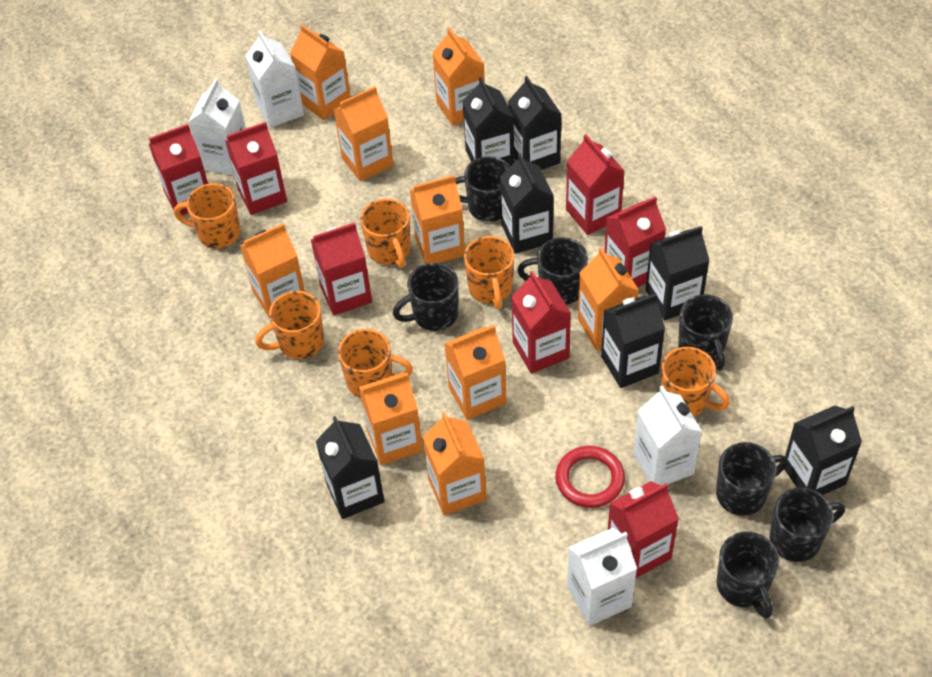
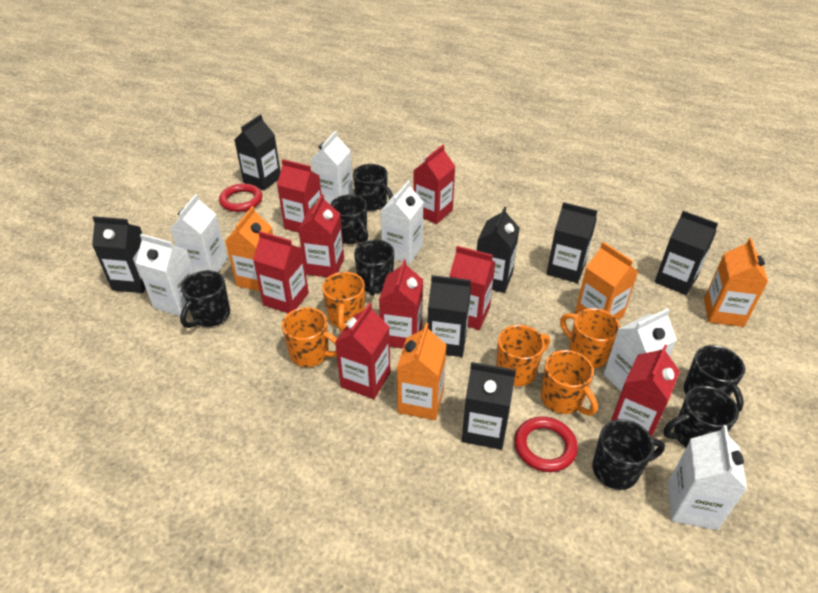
orange carton: [240,223,305,317] [290,24,351,120] [334,86,393,182] [359,373,423,465] [410,175,465,264] [422,412,486,515] [432,27,485,126] [444,325,506,420] [578,247,639,350] = 9 -> [225,206,273,291] [397,323,446,420] [575,242,638,320] [704,238,768,327] = 4
orange mug: [174,183,241,249] [255,291,324,359] [338,329,413,398] [360,199,411,268] [464,236,514,309] [661,347,730,416] = 6 -> [282,307,337,367] [322,272,365,332] [496,325,550,386] [541,350,598,416] [560,308,620,368] = 5
red carton: [149,124,208,215] [225,122,287,215] [310,222,372,315] [511,271,571,373] [566,134,625,235] [604,196,666,288] [608,481,679,579] = 7 -> [253,231,309,313] [277,159,321,233] [298,194,344,277] [335,303,391,399] [379,259,423,349] [413,145,456,224] [449,246,496,330] [611,345,680,437] = 8
red ring: [555,446,625,508] = 1 -> [219,184,262,212] [514,417,578,472] = 2
white carton: [188,78,246,175] [245,30,304,128] [567,528,637,626] [633,386,702,486] = 4 -> [136,234,194,316] [170,194,227,273] [311,131,353,204] [380,180,423,264] [604,308,677,392] [668,425,747,530] = 6

